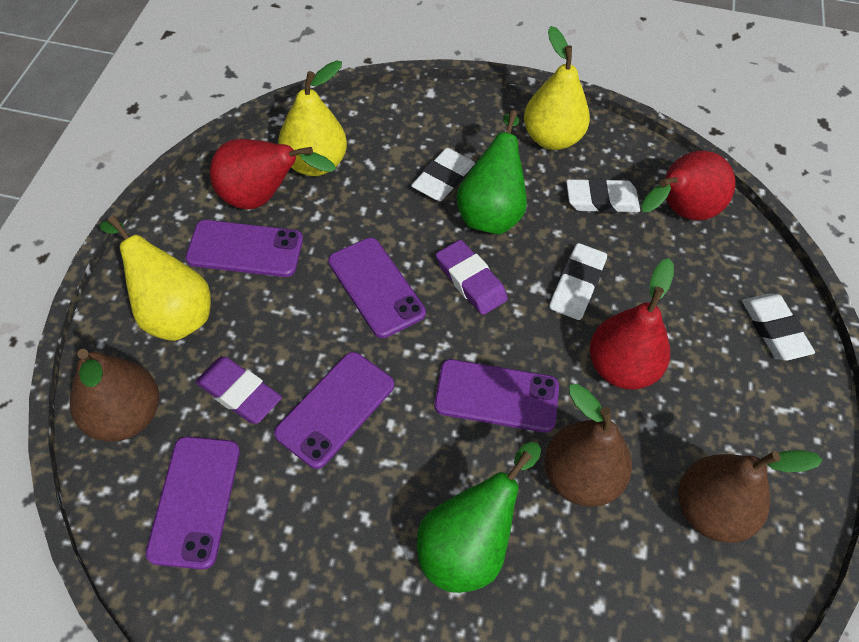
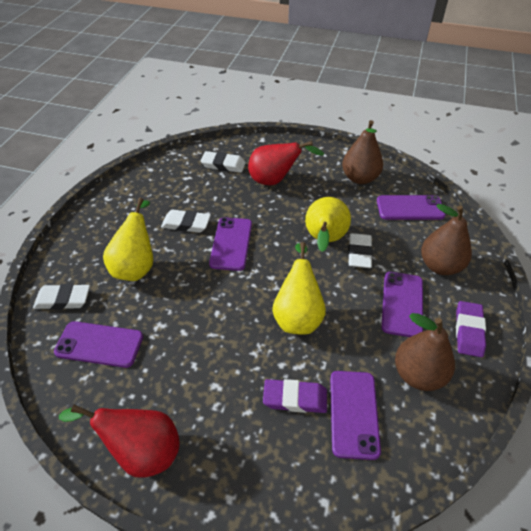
green pear: [417,442,541,593] [456,110,527,234] = 2 -> none = 0
red pear: [210,139,336,209] [590,258,674,390] [641,151,735,221] = 3 -> [59,405,180,478] [248,141,324,185] = 2

